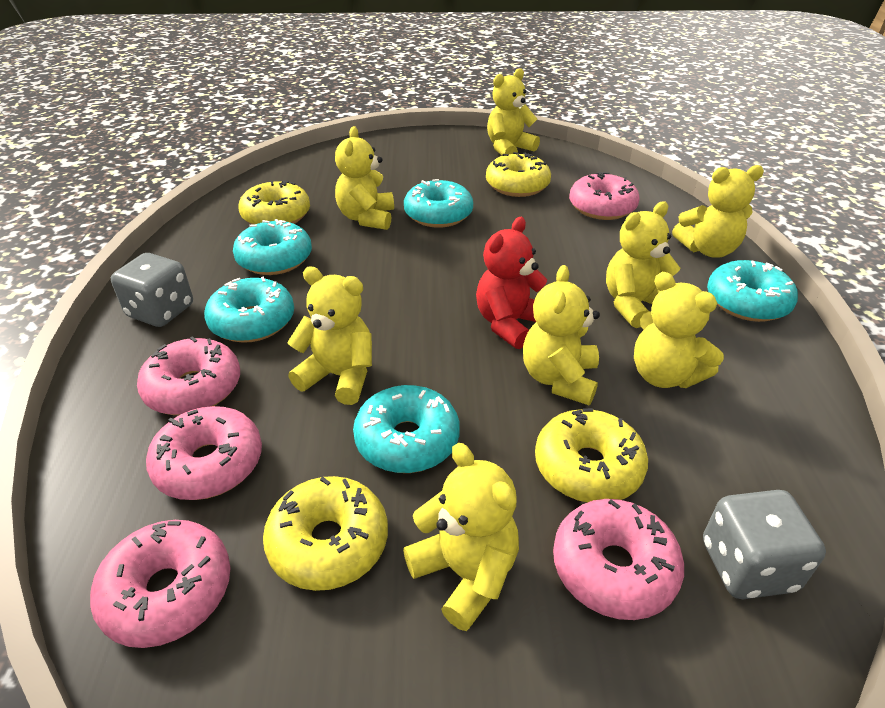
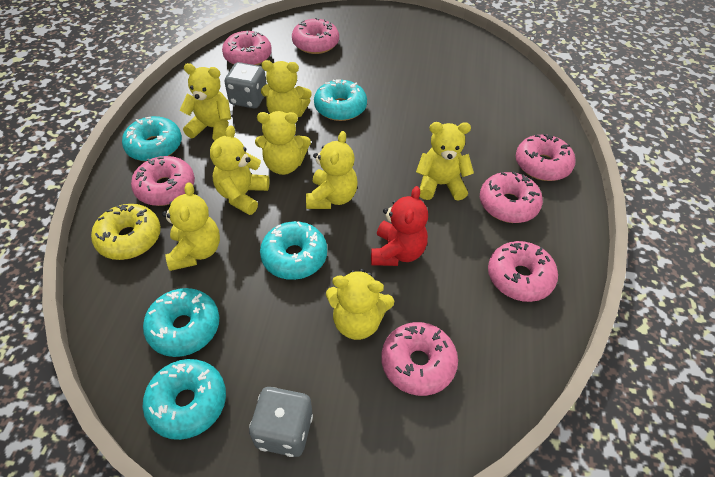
pink donut: [90,520,230,648] [137,336,240,415] [146,406,262,500] [553,499,684,620] [569,172,639,220] = 5 -> [131,156,195,206] [222,31,272,65] [292,17,339,54] [381,322,458,396] [480,171,543,223] [488,241,558,302] [516,134,576,181] = 7
yellow donut: [238,181,310,225] [263,476,388,591] [486,152,551,197] [535,408,648,503] = 4 -> [91,204,161,260] = 1

